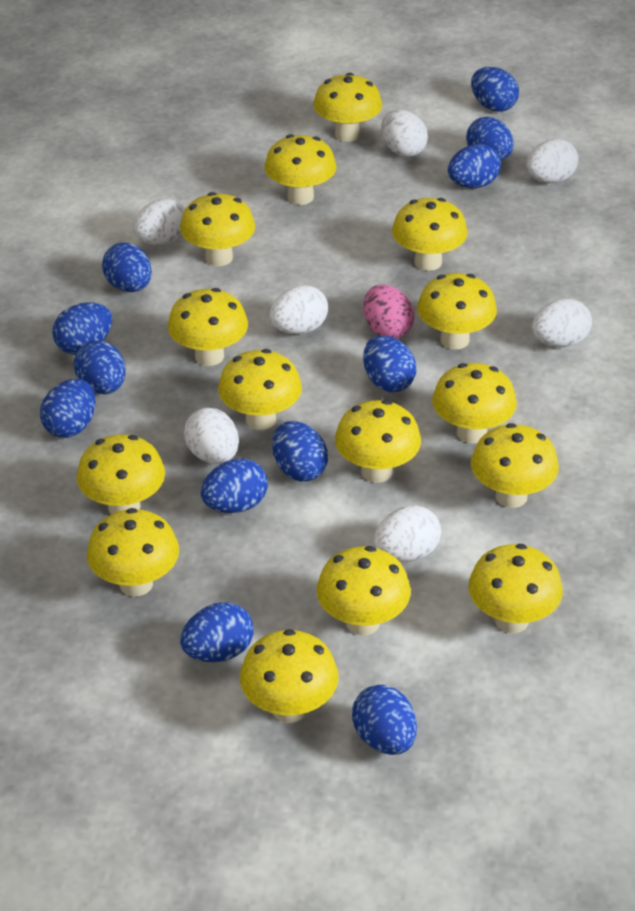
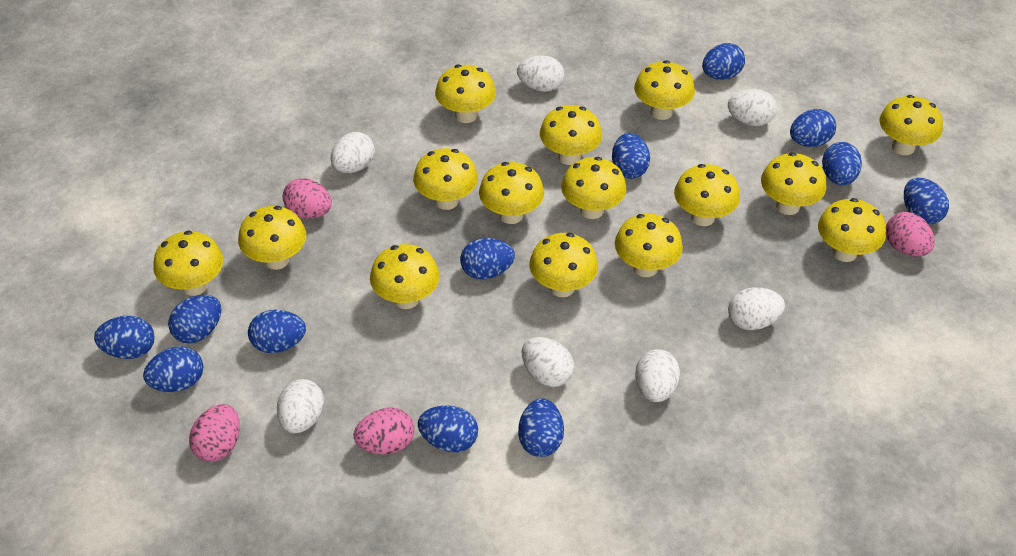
pink egg: [363,285,414,339] = 1 -> [189,404,240,462] [282,178,332,218] [354,408,415,454] [886,212,935,257] = 4

